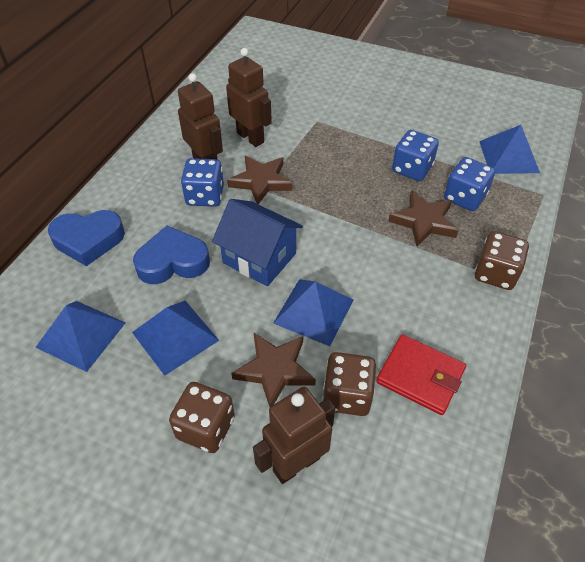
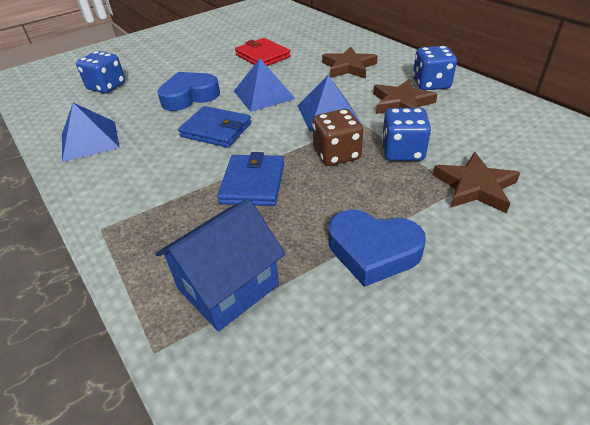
blue pyramid: [35,301,125,372] [132,301,219,376] [273,279,353,346] [479,125,540,174] = 4 -> [62,103,120,162] [234,59,295,112] [297,75,361,132] = 3
blue wallet: none = 0 -> [178,106,252,148] [217,152,284,206] = 2
brown dice: [169,382,235,453] [322,352,376,416] [475,231,529,290] = 3 -> [313,109,363,166] = 1
brown robot: [178,73,223,160] [226,48,272,147] [253,387,335,484] = 3 -> none = 0

